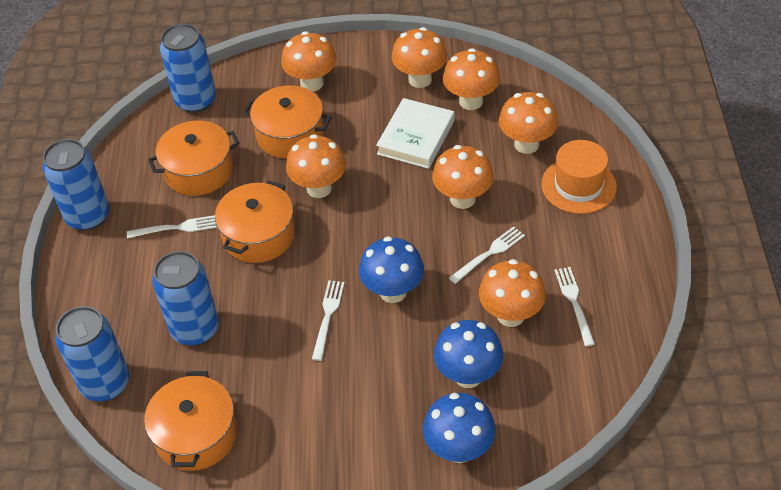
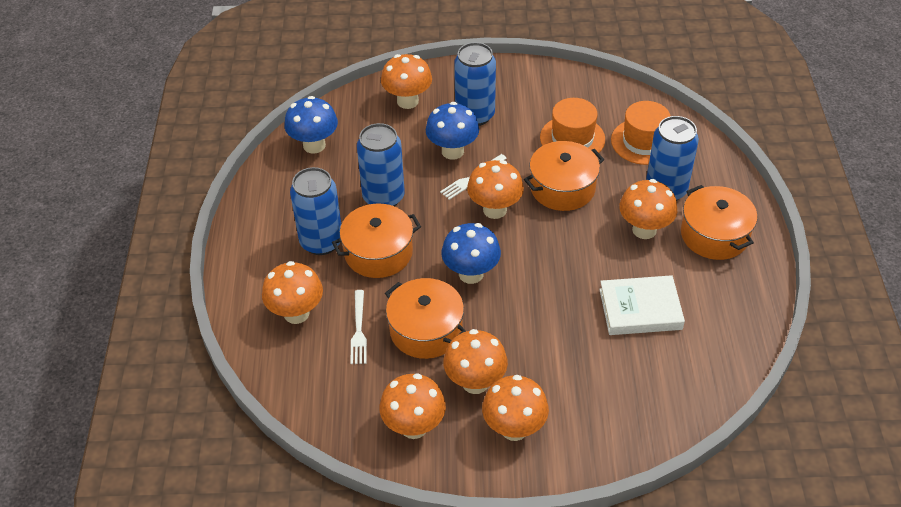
orange hat: [541,140,617,214] = 1 -> [540,98,605,153] [611,101,671,165] = 2
white fork: [127,215,217,238] [312,280,344,361] [449,226,525,284] [554,267,595,346] = 4 -> [350,290,367,364] [440,154,507,200] = 2

